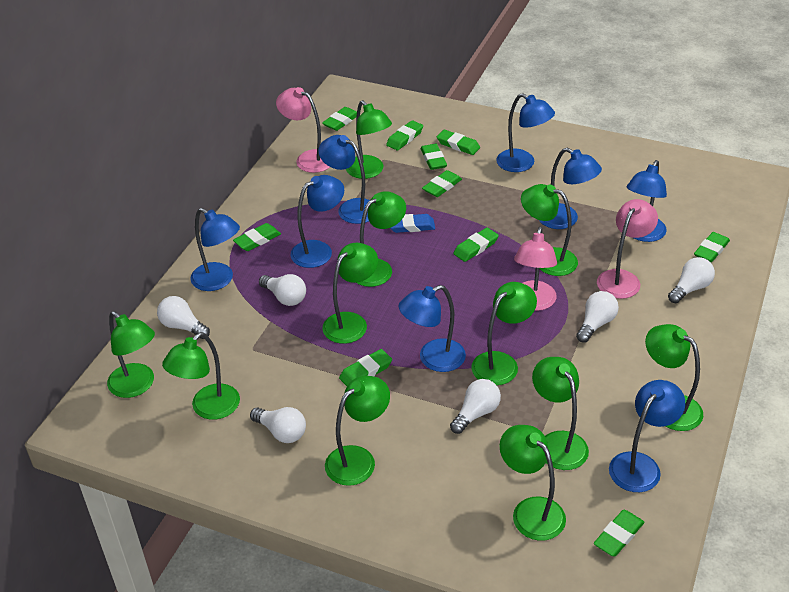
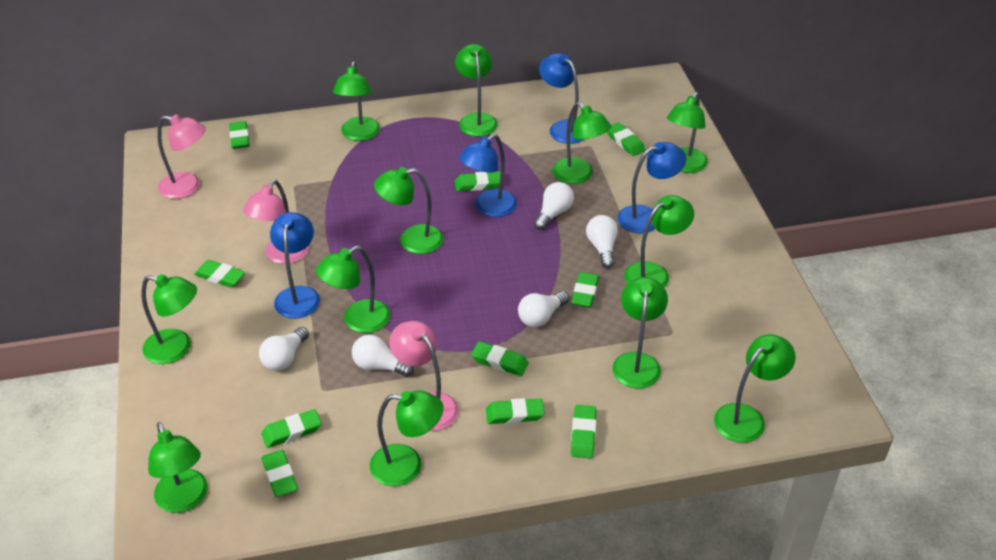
blue eraser: [390,214,435,233] = 1 -> none = 0
blue lamp: [190,208,240,291] [290,175,344,268] [318,135,370,224] [399,285,466,372] [496,93,555,172] [539,148,602,229] [609,380,685,492] [627,160,667,242] = 8 -> [270,212,320,319] [459,134,517,217] [539,53,584,144] [618,142,686,233] = 4
green lamp: [107,311,155,398] [162,332,240,420] [322,243,378,344] [325,376,390,486] [346,100,392,179] [356,191,406,287] [471,282,537,385] [499,425,566,541] [521,184,578,276] [532,357,589,470] [645,324,703,431] = 11 -> [142,274,197,364] [148,422,208,513] [316,246,390,333] [333,61,380,141] [370,390,443,487] [374,167,443,254] [455,44,498,137] [552,102,611,184] [612,277,668,389] [624,195,694,288] [667,92,708,173] [714,334,796,443] = 12
white light bulb: [157,296,210,339] [250,407,306,443] [259,274,306,306] [450,379,501,434] [576,291,619,342] [668,257,715,303] = 6 -> [259,327,309,371] [352,335,414,377] [518,291,569,327] [534,182,574,230] [586,215,618,268] = 5

